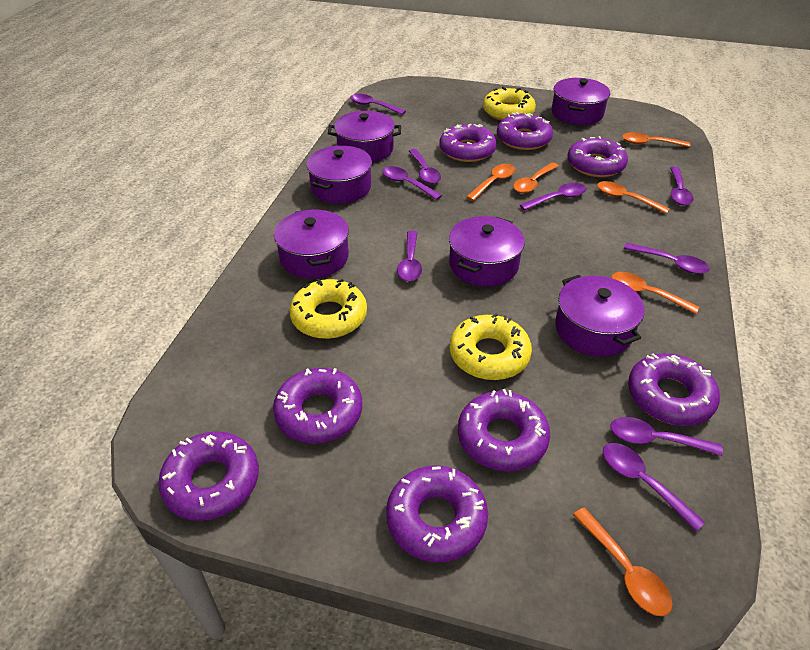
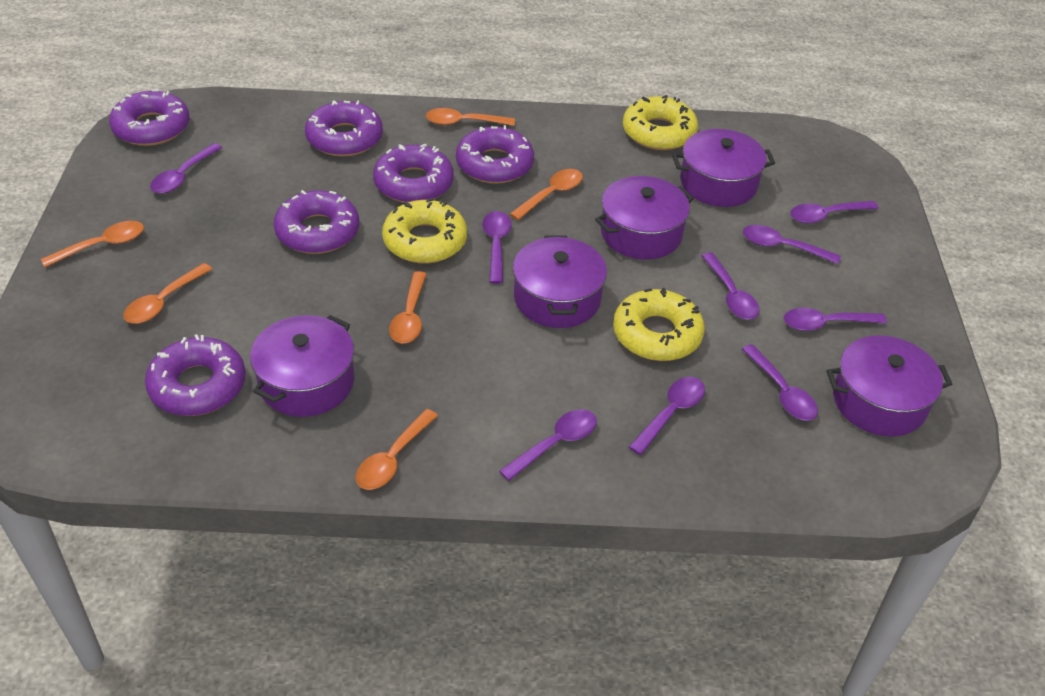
purple donut: [158,431,259,521] [273,368,362,443] [386,466,488,563] [439,124,497,162] [458,389,550,471] [497,112,553,150] [568,136,628,177] [628,353,720,426] = 8 -> [109,90,190,146] [145,334,246,416] [274,190,359,254] [305,100,383,157] [373,144,454,202] [456,125,534,184] = 6
purple pot: [274,209,349,279] [306,145,372,204] [328,111,401,163] [449,216,525,287] [552,78,610,125] [555,275,644,357] = 6 -> [250,315,354,417] [513,235,607,328] [595,176,694,259] [672,129,775,207] [827,335,952,437] = 5

